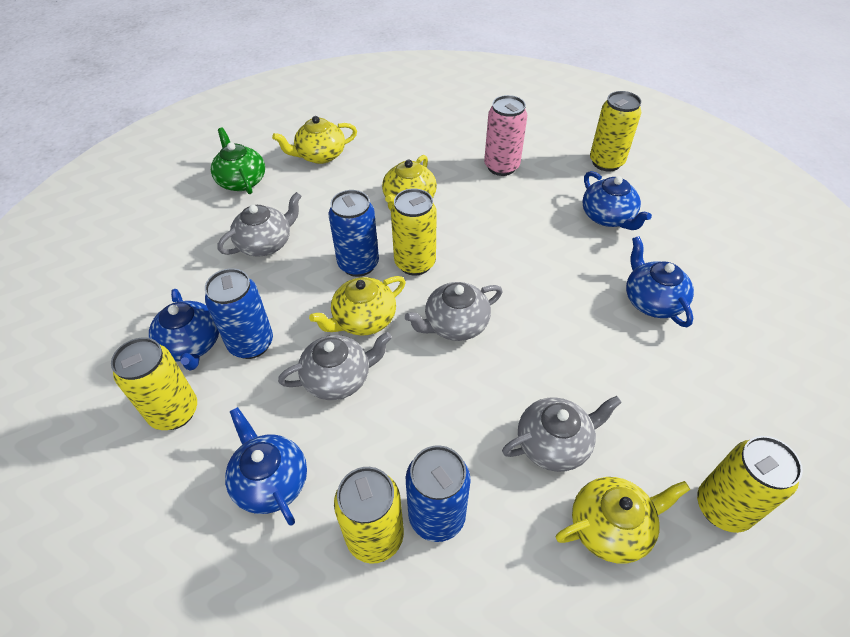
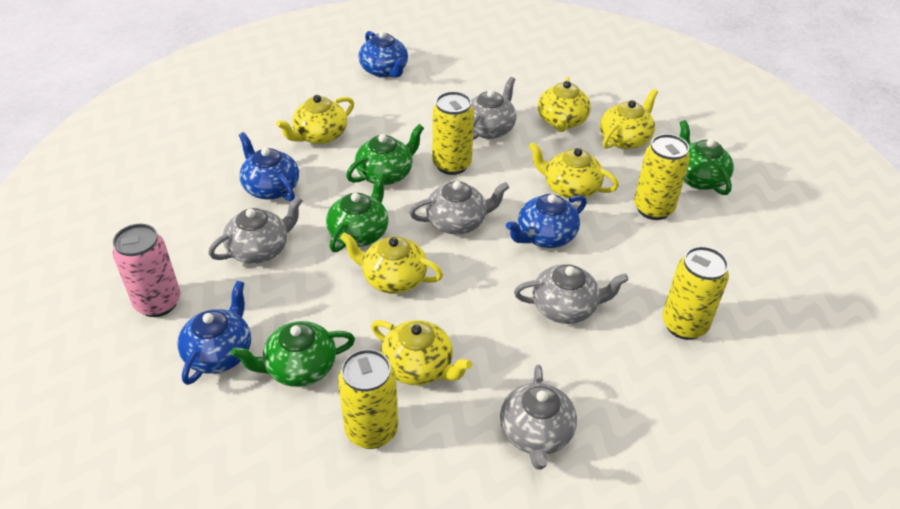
blue can: [205,268,273,359] [329,190,379,277] [406,445,471,542] = 3 -> none = 0
green teapot: [211,128,265,194] = 1 -> [231,321,355,387] [326,172,388,252] [346,124,424,185] [679,120,734,195] = 4
grey teapot: [217,192,301,257] [278,332,392,400] [405,282,503,341] [502,396,622,472] = 4 -> [208,196,303,264] [409,181,509,235] [471,77,516,140] [500,365,577,470] [514,264,629,324] = 5
yellow can: [111,338,197,430] [334,467,404,564] [391,188,437,276] [590,91,641,172] [697,436,803,533] = 5 -> [338,349,398,449] [432,91,474,175] [634,134,690,220] [662,246,729,340] = 4
yellow teapot: [272,116,357,164] [309,276,406,336] [382,155,437,211] [556,477,690,564] = 4 -> [276,95,354,144] [340,232,443,294] [371,320,472,385] [528,142,619,199] [538,77,591,132] [600,89,658,149] = 6

